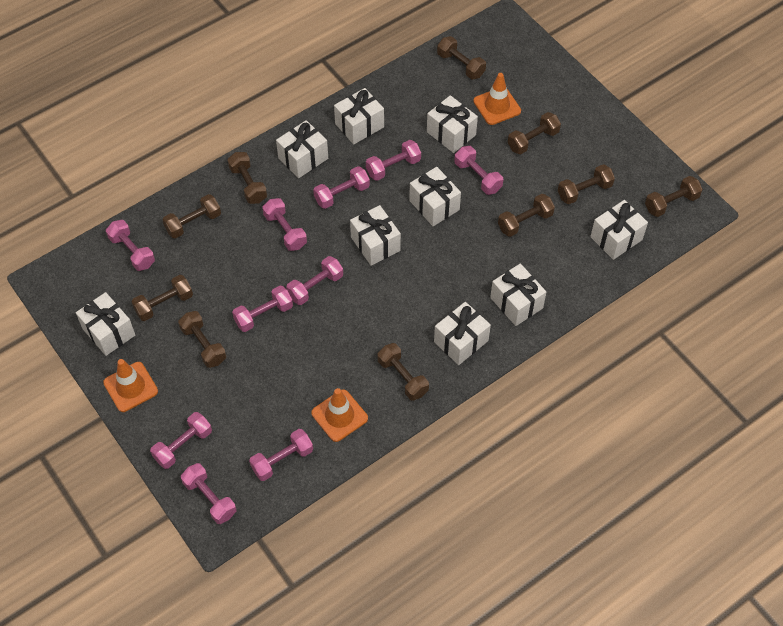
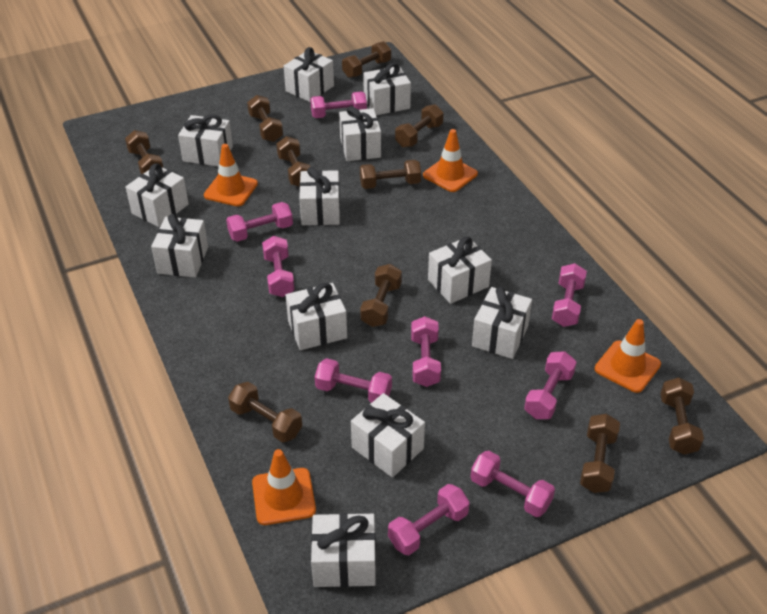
orange traffic cone: [103,359,158,412] [311,388,368,442] [473,73,521,125] = 3 -> [204,144,258,206] [252,449,316,525] [423,129,478,192] [595,319,661,393] = 4
pink dumbbell: [106,220,155,271] [150,412,212,469] [181,463,236,524] [232,286,293,332] [249,429,313,481] [262,198,307,251] [286,256,343,305] [313,166,370,209] [366,140,421,181] [454,146,503,195] = 10 -> [226,202,293,242] [262,236,295,297] [310,92,367,118] [315,358,392,403] [388,484,470,555] [411,316,441,387] [471,451,555,517] [524,351,577,419] [552,263,587,327] = 9
white gift: [76,292,135,356] [276,120,328,178] [334,88,384,144] [350,205,401,266] [409,167,461,226] [427,95,478,153] [434,302,491,365] [490,264,546,326] [590,200,648,260] = 9 -> [125,163,189,227] [151,214,208,277] [178,114,233,167] [284,47,334,102] [286,283,347,350] [299,167,340,225] [311,513,376,587] [339,106,381,161] [351,393,425,478] [363,63,411,115] [428,237,492,304] [472,287,532,359] = 12

